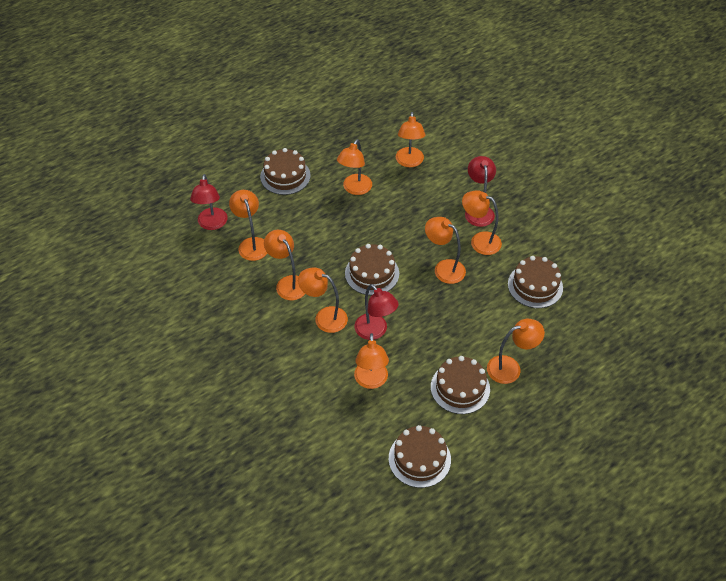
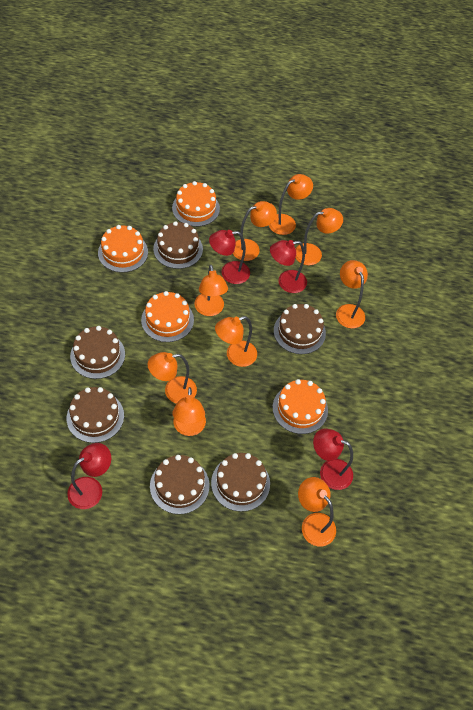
brown cake: [260,148,311,195] [345,244,399,295] [389,425,451,488] [431,356,490,414] [508,256,563,308] = 5 -> [67,387,124,443] [70,326,125,379] [150,455,210,514] [153,221,203,269] [211,453,270,512] [274,304,326,354] = 6
orange cake: none = 0 -> [98,225,148,273] [141,291,194,342] [172,181,220,227] [273,379,328,434] = 4
red lamp: [190,174,228,230] [355,284,399,340] [465,156,496,227] = 3 -> [67,443,111,509] [209,230,250,284] [270,240,307,293] [313,429,353,490] = 4

